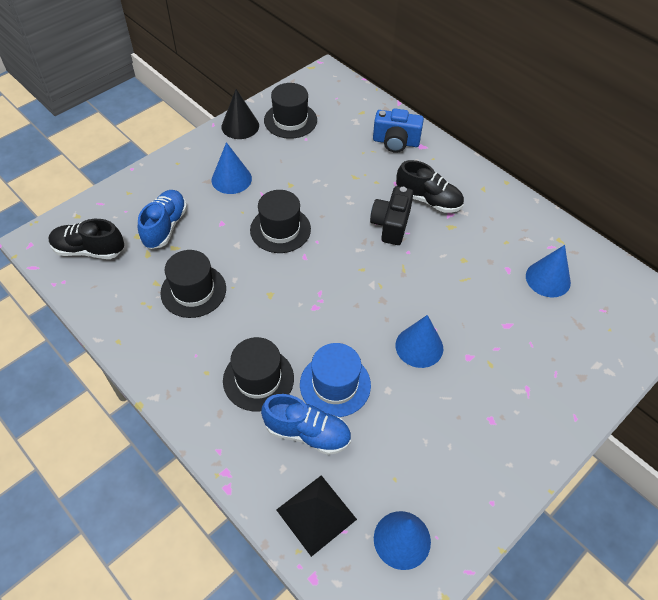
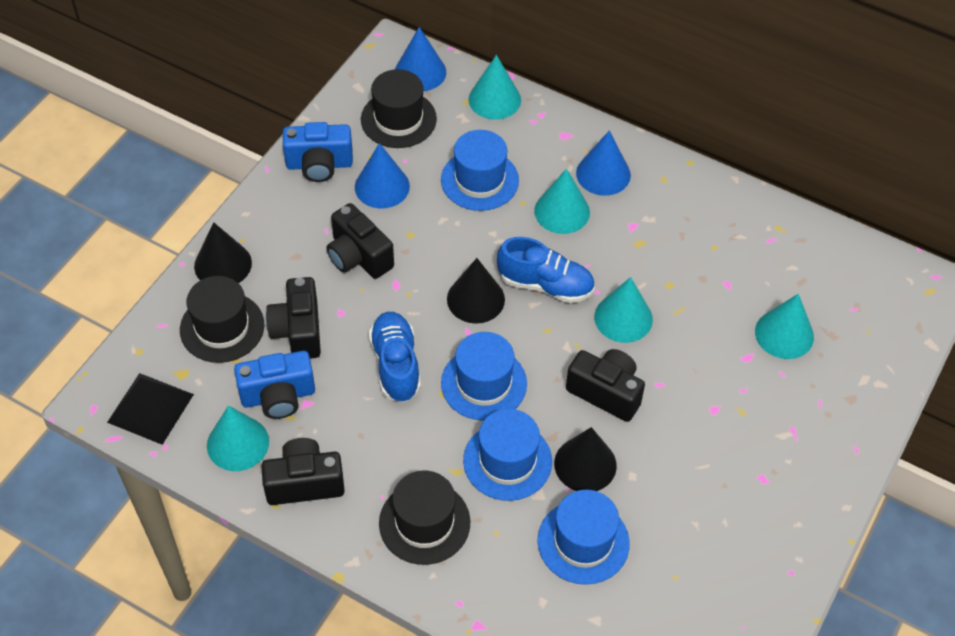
black camera: [370,186,413,245] = 1 -> [261,438,345,505] [266,277,321,358] [327,203,394,279] [566,349,645,422] = 4
black cone: [221,89,259,139] = 1 -> [194,222,252,283] [447,258,505,324] [554,427,617,491] = 3
black hat: [160,250,226,318] [223,337,294,412] [250,190,311,253] [264,83,317,139] = 4 -> [180,276,264,363] [361,69,437,148] [379,470,470,565] = 3
black shoe: [48,219,124,259] [396,160,464,213] = 2 -> none = 0
blue camera: [373,108,424,153] = 1 -> [234,351,315,419] [283,122,353,182] = 2
blue cone: [212,142,252,194] [374,511,431,570] [395,315,443,368] [526,245,571,297] = 4 -> [355,143,410,209] [395,27,446,91] [576,130,631,196] = 3
blue hat: [300,343,371,417] = 1 -> [441,130,519,211] [441,332,527,421] [463,409,552,501] [538,490,630,585] = 4
turquoise cone: none = 0 -> [207,405,269,471] [469,55,521,120] [534,168,590,234] [594,277,653,343] [755,294,814,359] = 5

